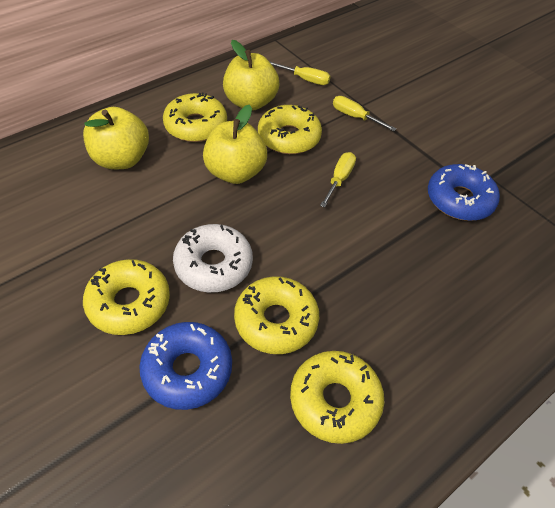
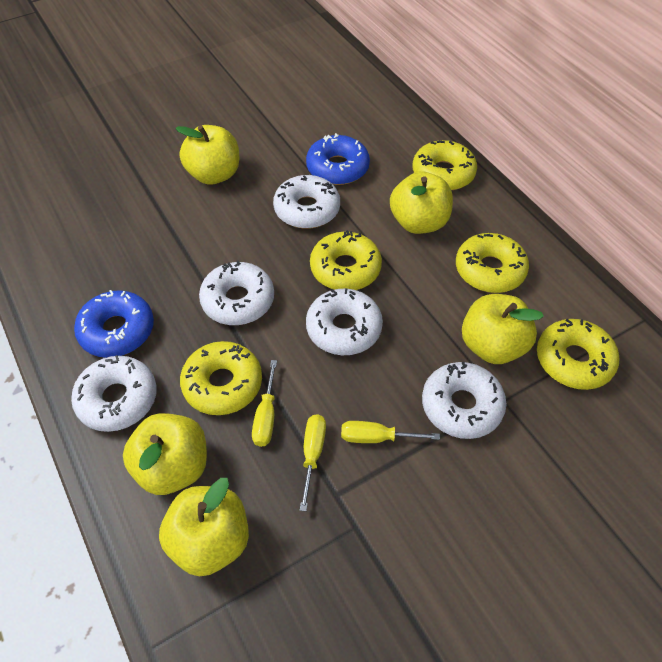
white donut: [173,224,253,292] = 1 -> [71,355,157,432] [199,260,274,325] [273,175,340,229] [306,288,383,355] [422,362,507,439] = 5
yellow apple: [83,107,149,169] [203,105,267,184] [223,40,279,111] = 3 -> [123,413,207,495] [159,478,249,576] [175,125,240,184] [390,171,453,234] [462,294,544,364] = 5

